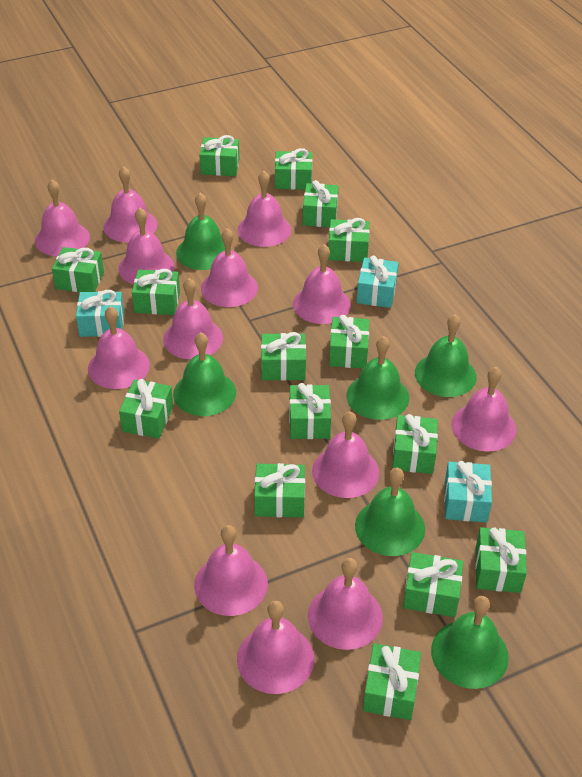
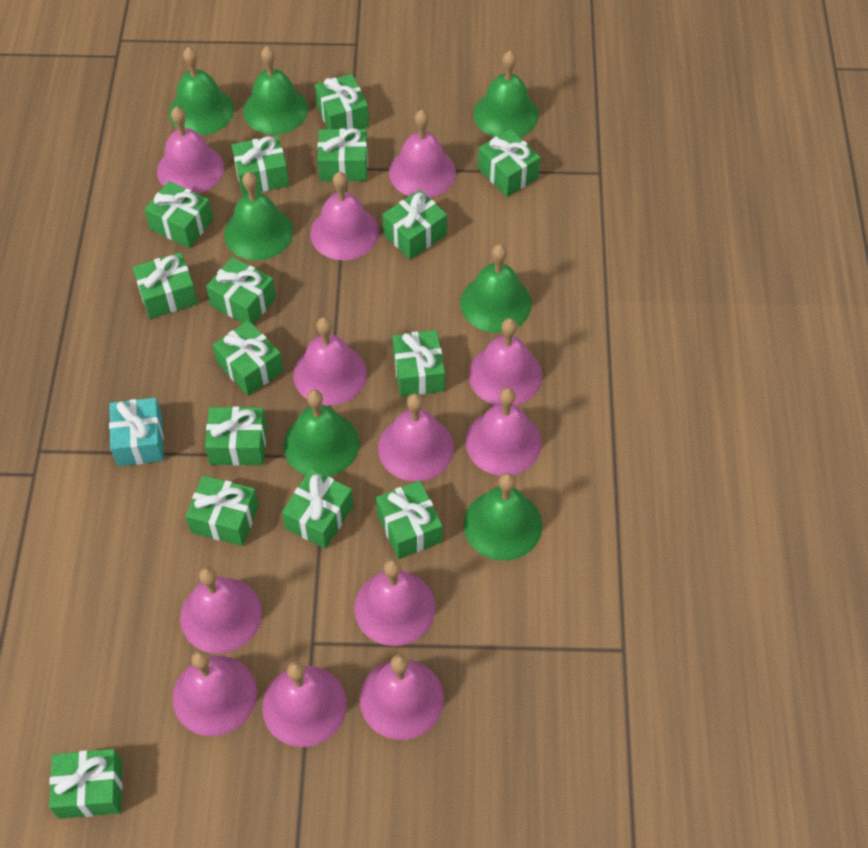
green bell: [173,332,236,416] [176,193,225,270] [346,336,409,420] [355,468,425,556] [415,314,477,397] [431,596,509,689] = 6 -> [169,47,234,135] [224,172,293,260] [243,46,308,135] [283,390,359,477] [460,244,532,333] [464,473,542,561] [473,51,539,137] = 7
pink bell: [35,180,90,256] [88,306,150,389] [104,166,157,243] [118,208,175,284] [163,278,223,360] [194,525,268,616] [201,228,258,307] [237,601,314,694] [238,171,291,247] [293,244,351,324] [308,558,383,650] [312,411,379,498] [452,367,516,452] = 13 -> [157,107,224,194] [172,650,257,736] [180,567,262,654] [262,661,347,747] [293,317,367,406] [310,172,379,260] [354,559,436,646] [360,654,444,740] [378,393,454,482] [389,110,456,198] [466,388,542,476] [469,318,542,405] = 12
turquoise gift: [76,290,124,337] [357,256,398,308] [444,461,492,522] = 3 -> [109,398,164,466] = 1

